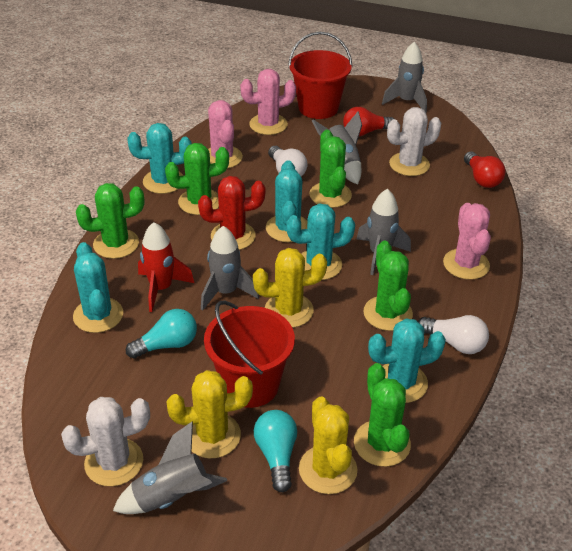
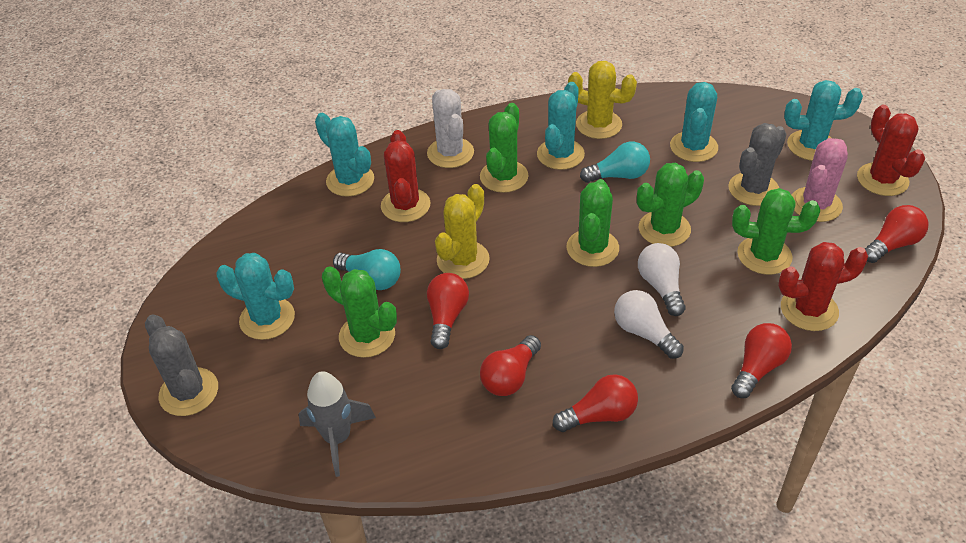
grey cactus: none = 0 -> [145,315,218,416] [728,123,787,206] = 2
grey rocket: [113,422,227,514] [201,226,259,311] [312,112,362,184] [357,189,411,275] [382,42,427,112] = 5 -> [299,371,376,477] = 1
pink cactus: [208,100,243,169] [240,69,296,135] [443,203,491,280] = 3 -> [792,138,848,222] = 1
red bucket: [204,301,295,408] [288,32,353,119] = 2 -> none = 0
red cactus: [198,176,265,250] = 1 -> [381,130,430,222] [778,242,868,331] [857,105,925,196] = 3
red light bulb: [343,107,394,136] [464,152,506,188] = 2 -> [427,273,469,349] [480,335,541,396] [553,374,638,432] [731,323,792,398] [864,205,929,263] = 5
red rocket: [138,222,194,312] = 1 -> none = 0
white cactus: [61,397,150,486] [387,107,441,176] = 2 -> [427,89,474,168] = 1
yellow cactus: [166,370,253,458] [253,248,327,328] [299,396,357,494] = 3 -> [435,184,490,279] [568,61,637,139] = 2

